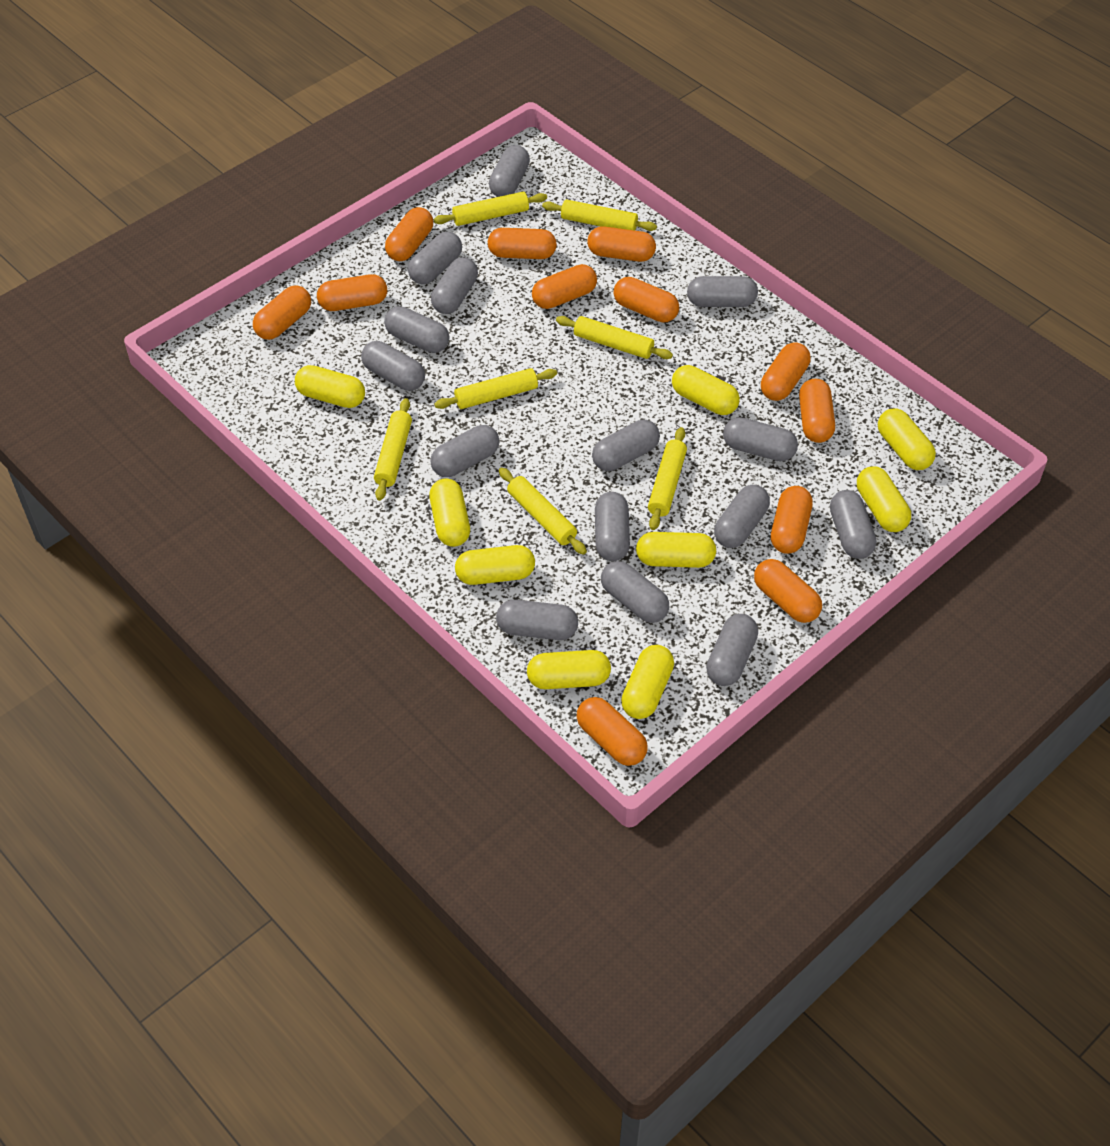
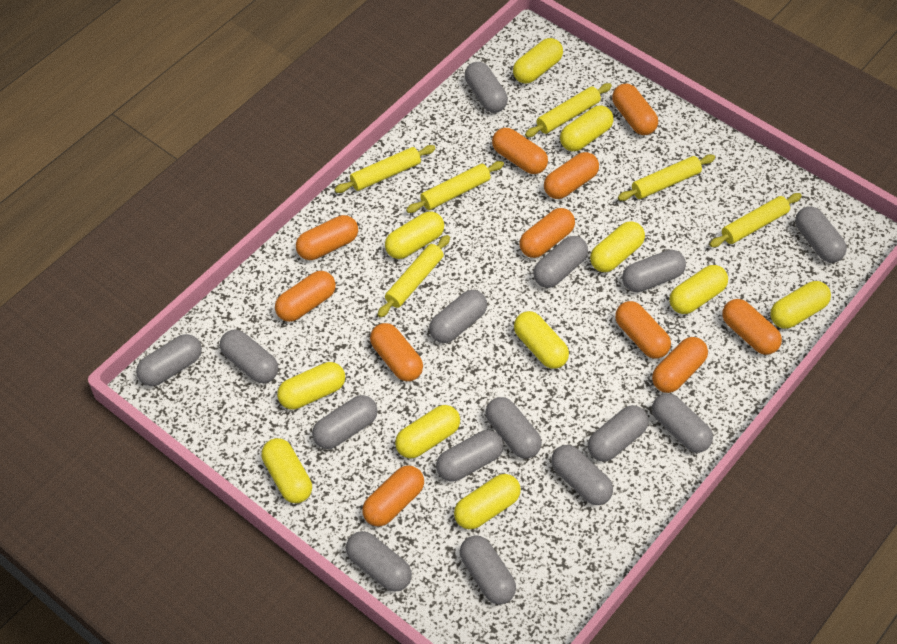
orange capsule: [253,285,311,340] [317,274,387,311] [385,207,433,261] [488,228,557,259] [532,264,597,309] [577,697,648,766] [587,226,656,262] [614,277,679,323] [754,559,822,623] [761,342,811,401] [771,486,813,554] [799,379,835,443] = 12 -> [275,271,336,322] [296,215,358,260] [362,465,424,526] [370,323,423,381] [492,128,548,174] [520,208,575,258] [544,152,599,199] [612,84,658,135] [615,301,671,359] [652,337,708,393] [722,299,782,355] = 11
yellow capsule: [295,365,365,408] [429,478,470,547] [455,545,535,585] [527,650,611,689] [621,645,674,719] [636,532,716,568] [672,365,740,415] [857,466,911,532] [878,408,936,470] = 9 -> [262,438,312,503] [277,362,345,410] [385,212,444,259] [395,405,460,458] [454,474,521,529] [513,38,563,84] [514,311,569,369] [560,105,613,151] [590,221,645,272] [670,265,728,314] [770,281,831,329] = 11
yellow rolling pin: [374,398,412,501] [434,192,547,226] [434,368,557,409] [499,468,587,555] [542,200,657,231] [556,316,673,359] [648,427,687,530] = 7 -> [334,145,436,193] [378,235,450,318] [406,161,504,213] [525,83,612,137] [618,154,715,201] [709,193,802,247] = 6

